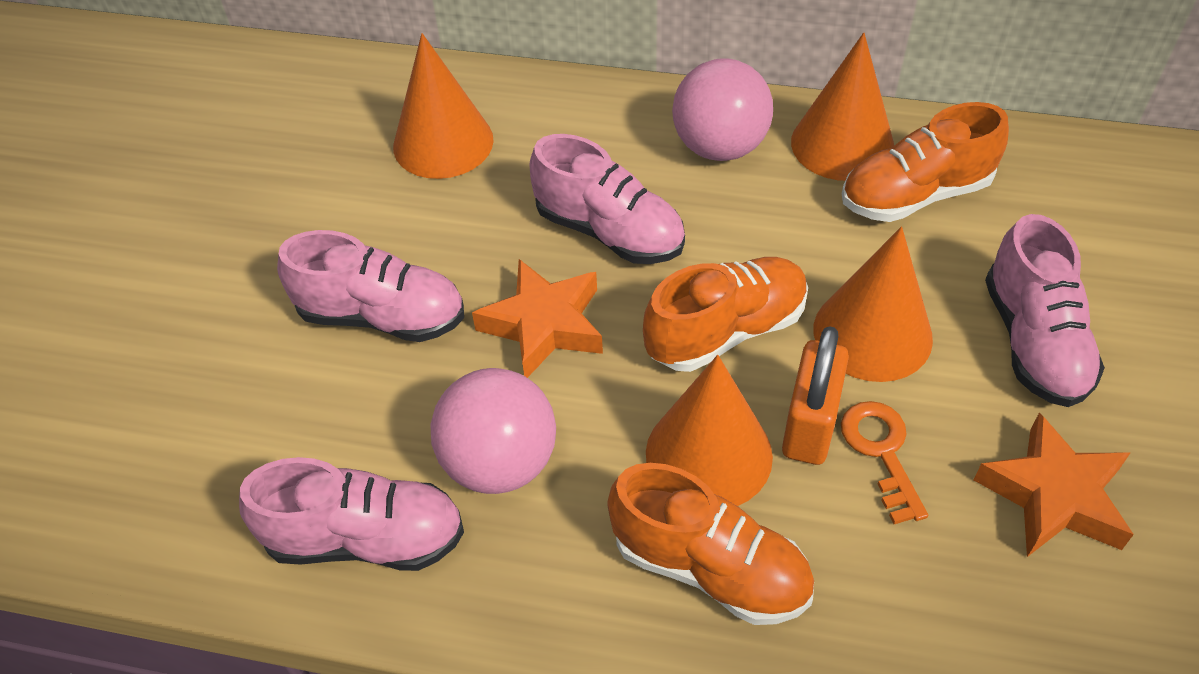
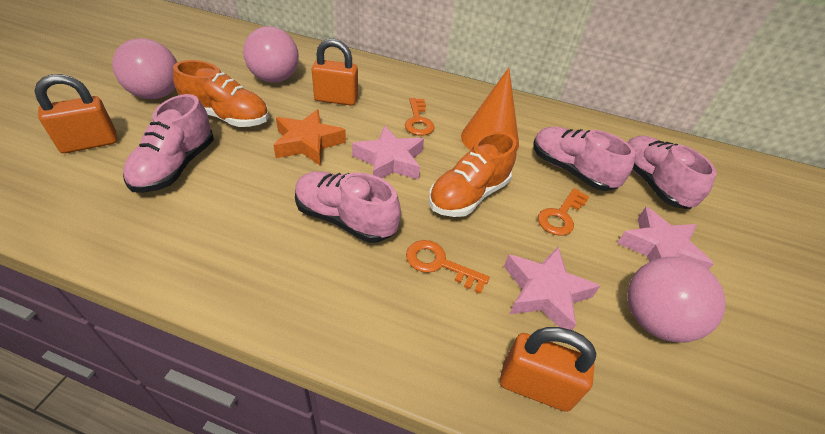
orange cone: [393,33,494,179] [646,355,773,506] [791,32,894,181] [814,227,933,382] = 4 -> [461,68,519,150] = 1
orange key: [841,401,928,524] = 1 -> [405,98,435,136] [406,240,490,294] [538,188,590,236] = 3
orange padlock: [782,326,849,465] = 1 -> [34,74,117,153] [312,39,358,106] [500,327,596,412] = 3
orange shoe: [608,463,814,625] [643,257,808,372] [842,102,1009,222] = 3 -> [173,60,269,127] [429,132,517,217] = 2
orange star: [472,259,603,378] [974,412,1134,557] = 2 -> [273,110,346,165] = 1
pink ball: [430,368,556,494] [672,58,773,161] = 2 -> [112,38,177,99] [243,26,299,83] [627,257,726,343] = 3
pink star: none = 0 -> [352,126,424,180] [504,247,600,330] [617,207,714,270] = 3

